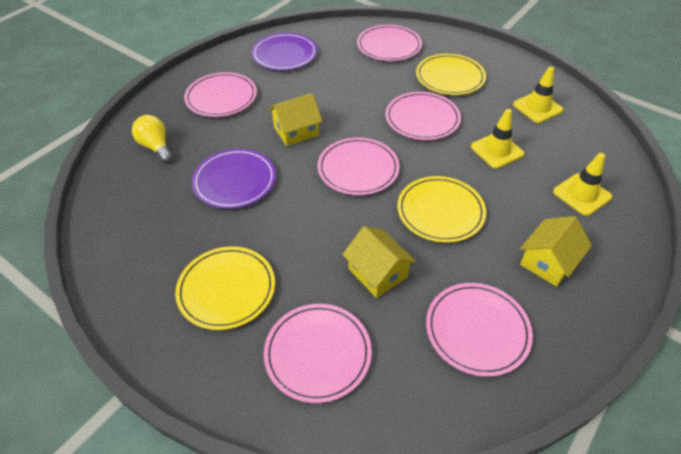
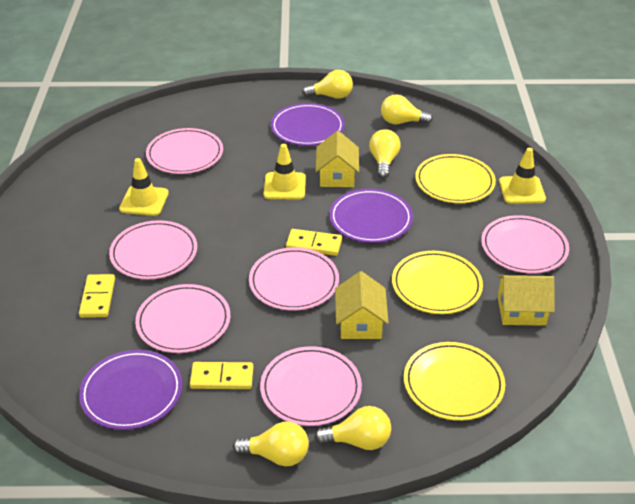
purple plate: [192,149,276,209] [251,33,317,70] = 2 -> [79,350,182,430] [271,103,345,146] [329,189,413,243] = 3
yellow domino: none = 0 -> [79,274,115,318] [190,362,253,389] [286,229,342,256] = 3
yellow light bulb: [132,115,173,163] = 1 -> [233,421,309,466] [302,70,353,99] [314,406,391,450] [369,129,401,178] [381,95,433,124] = 5

